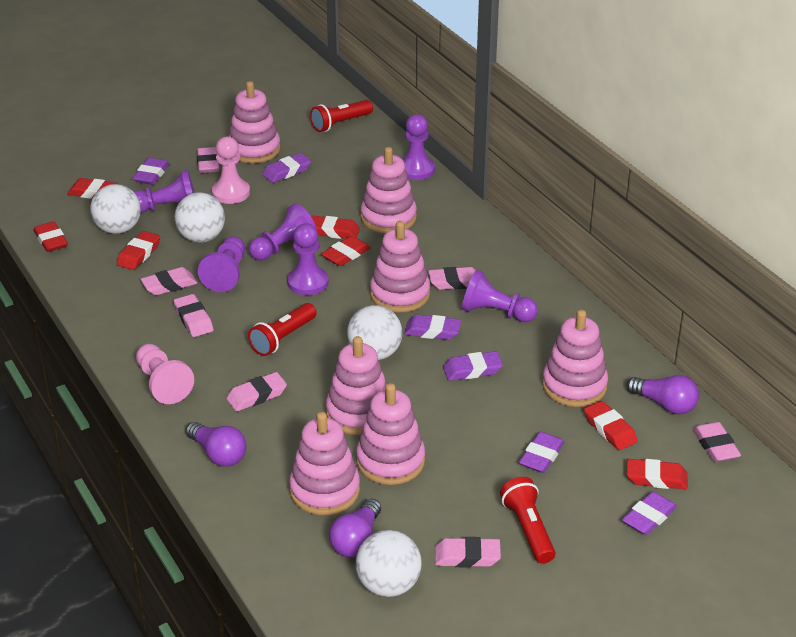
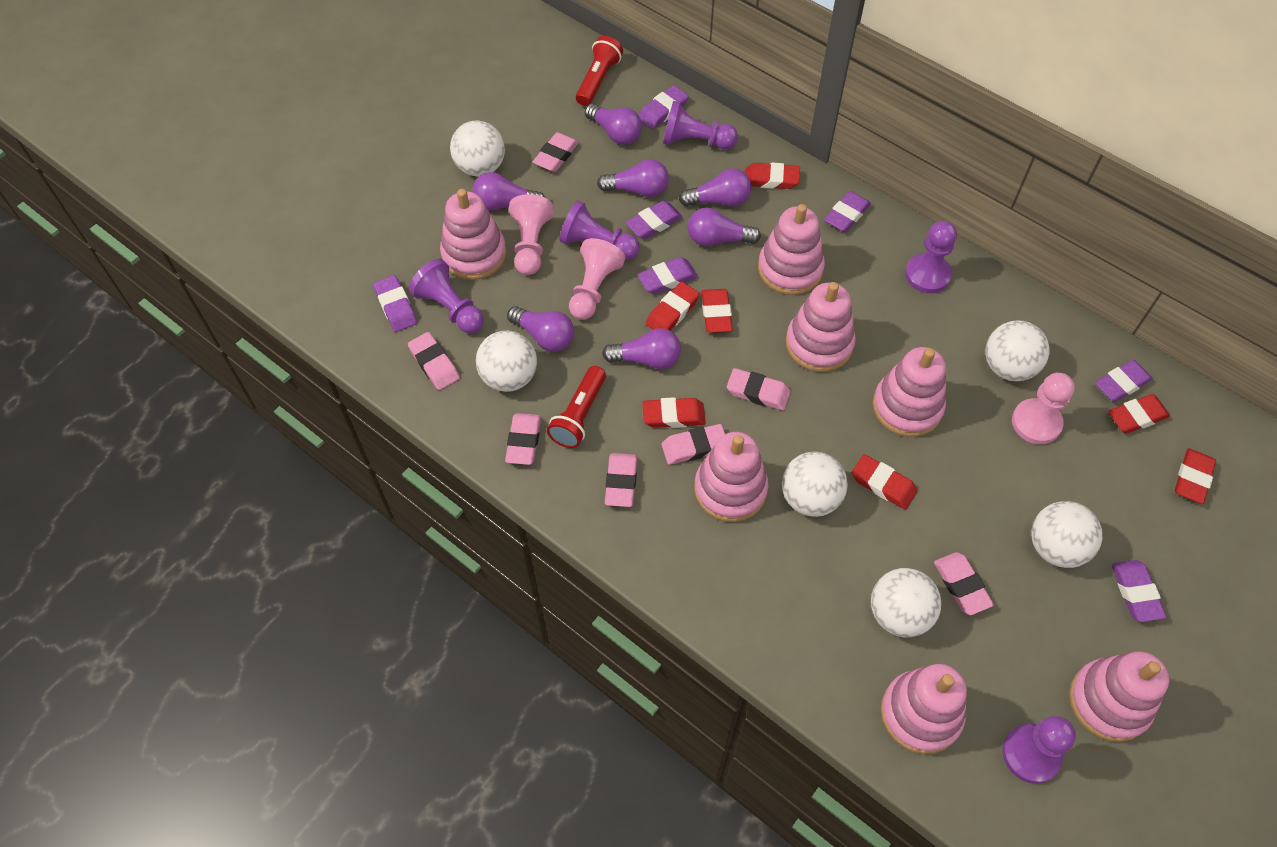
pink pawn: [136,344,194,404] [212,137,250,204] = 2 -> [509,194,554,275] [569,238,626,320] [1012,373,1075,444] = 3
purple eraser: [132,158,169,185] [262,153,311,183] [404,315,461,340] [443,351,503,381] [519,432,565,473] [622,491,677,535] = 6 -> [373,275,417,332] [626,201,683,239] [637,257,698,294] [639,85,689,129] [824,191,871,232] [1095,360,1153,402] [1112,560,1166,622] = 7
purple light bulb: [186,422,246,467] [329,499,381,558] [626,375,699,415] = 3 -> [473,172,545,211] [507,306,574,352] [585,104,642,145] [597,159,669,197] [602,328,681,369] [679,168,752,207] [688,207,761,246] = 7
purple pawn: [134,170,195,213] [198,236,245,292] [249,203,316,261] [287,223,329,295] [402,114,435,180] [462,270,538,322] = 6 -> [409,259,484,333] [560,200,640,260] [663,101,738,149] [905,221,957,293] [1002,716,1076,784] = 5
red flashlight: [248,303,317,356] [310,100,373,132] [500,477,555,564] = 3 -> [547,366,606,448] [576,36,623,106] = 2
white ball: [90,184,141,234] [175,192,225,243] [347,305,402,360] [356,530,422,597] = 4 -> [450,120,505,176] [476,331,537,392] [782,452,848,517] [871,568,941,638] [985,320,1049,381] [1031,501,1102,568] = 6

